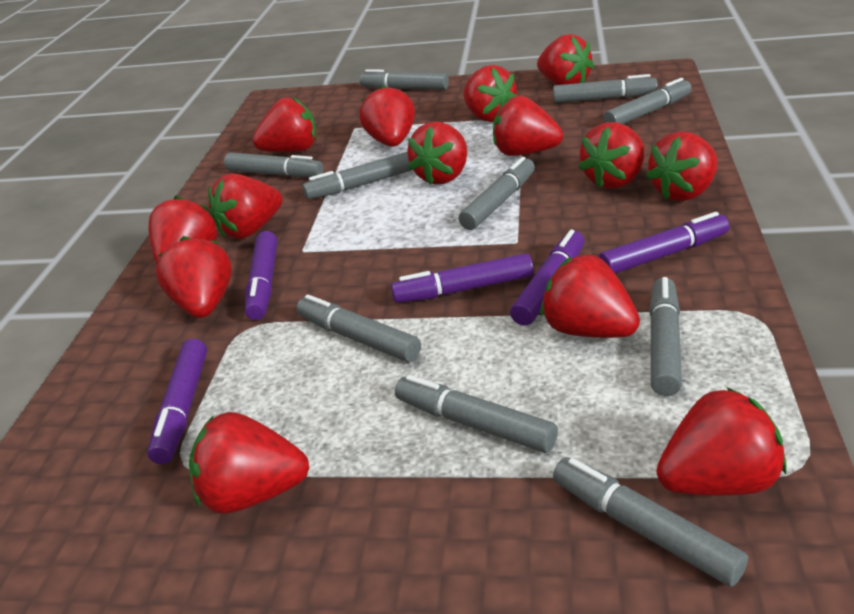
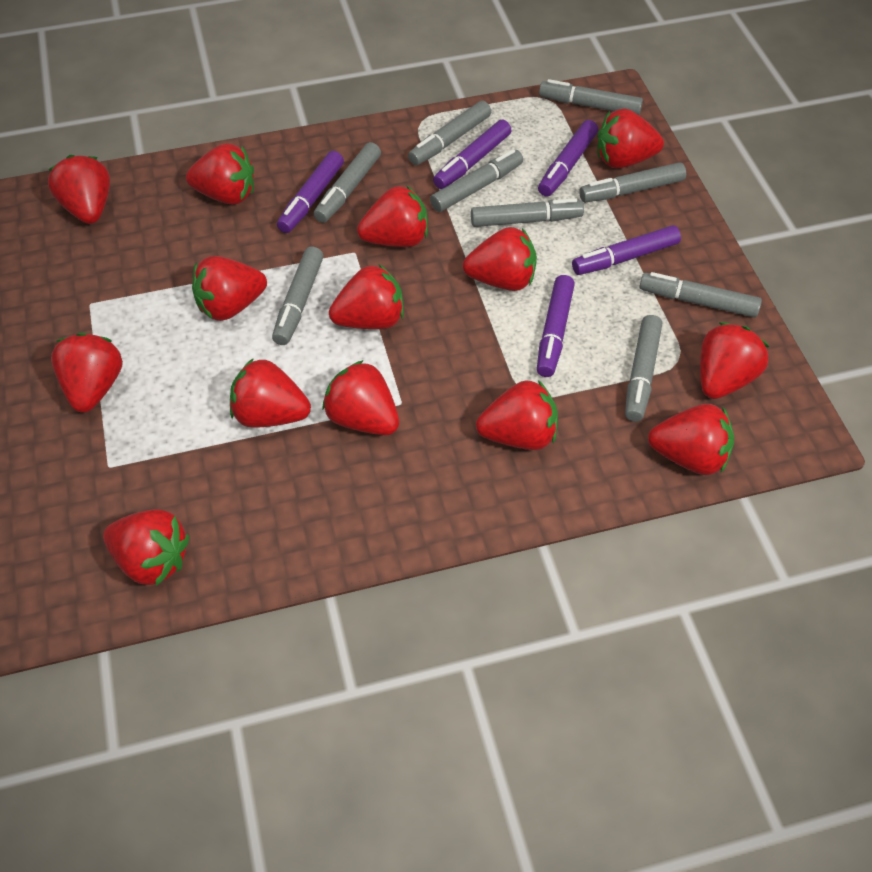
grey marker: [224,152,324,177] [296,294,421,362] [302,152,412,199] [360,69,449,90] [395,375,558,453] [459,157,535,230] [553,74,658,103] [553,457,748,587] [604,78,692,124] [649,277,682,396] = 10 -> [272,247,323,345] [314,142,381,223] [408,101,491,165] [430,149,523,212] [471,198,584,227] [539,79,643,115] [579,162,686,203] [625,315,662,422] [639,272,762,318] = 9

